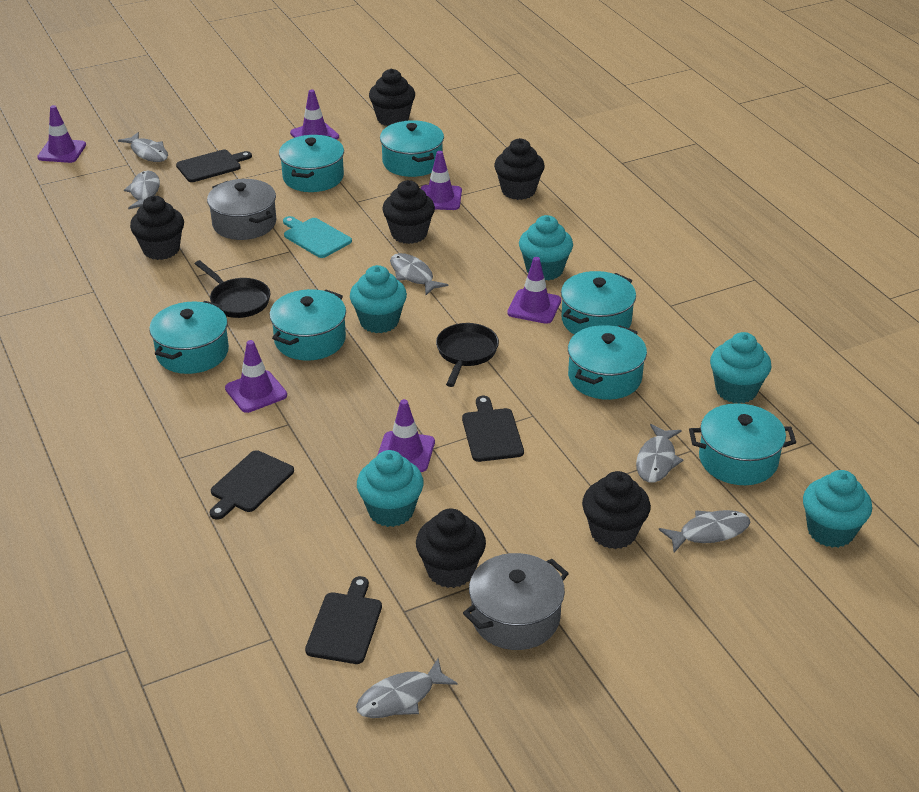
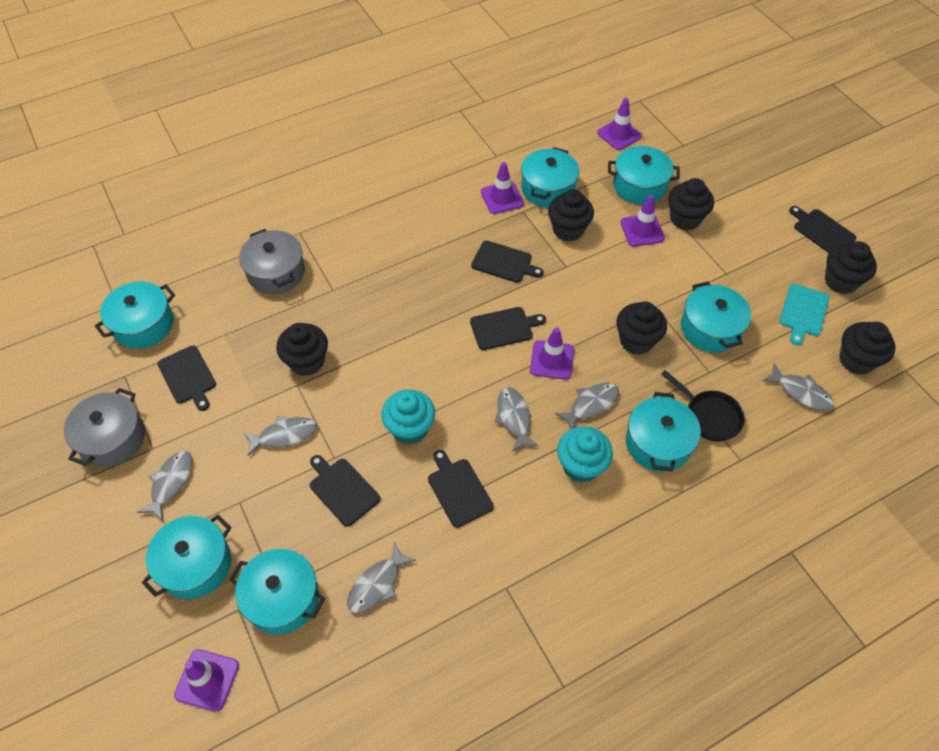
black cutting board: [176,150,252,182] [210,450,294,520] [305,576,382,664] [462,396,524,462] = 4 -> [157,345,216,411] [310,455,380,527] [428,450,494,528] [470,307,546,350] [471,241,544,283] [789,206,857,253] = 6
black pan: [195,260,270,318] [436,323,499,387] = 2 -> [661,370,745,441] = 1
purple traffic cone: [37,105,86,163] [225,340,287,413] [290,90,339,140] [378,399,435,472] [421,151,462,210] [507,257,561,324] = 6 -> [174,649,239,712] [481,162,524,214] [530,327,574,380] [597,98,642,150] [621,195,665,247] = 5
turquoise cupcake: [350,265,407,333] [357,450,424,527] [519,215,573,281] [710,332,771,403] [803,470,872,548] = 5 -> [381,389,435,444] [557,426,613,483] = 2

